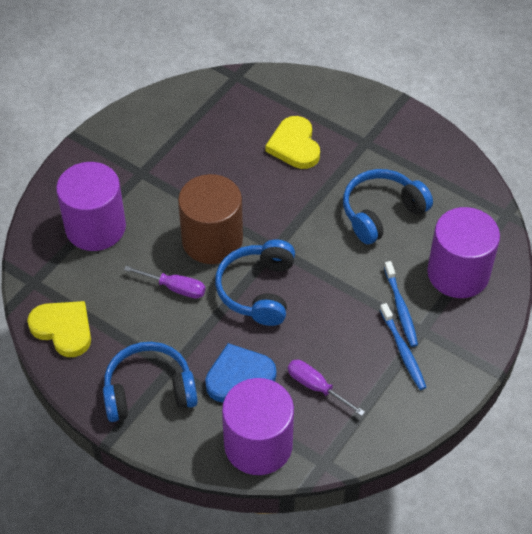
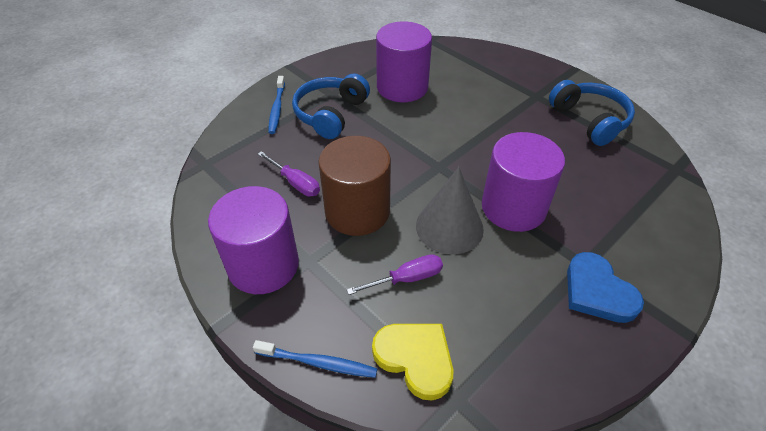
blue headphones: [103,342,198,422] [215,240,295,326] [343,169,433,244] = 3 -> [292,73,370,139] [549,80,635,146] = 2
grey cone: none = 0 -> [416,167,484,254] = 1
yellow heart: [27,301,91,357] [266,116,320,169] = 2 -> [372,324,454,401] = 1

